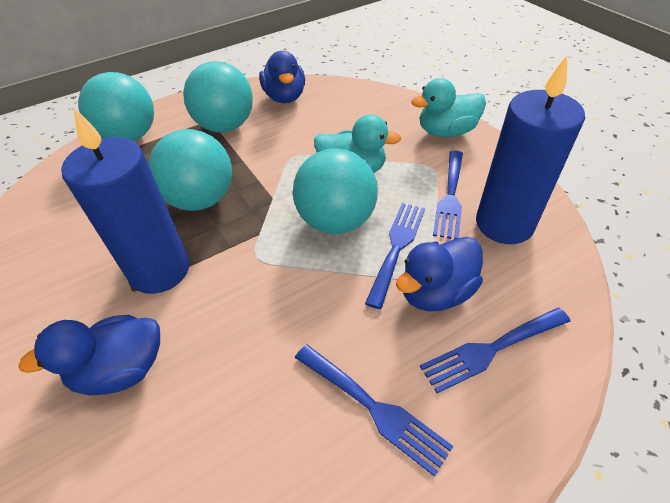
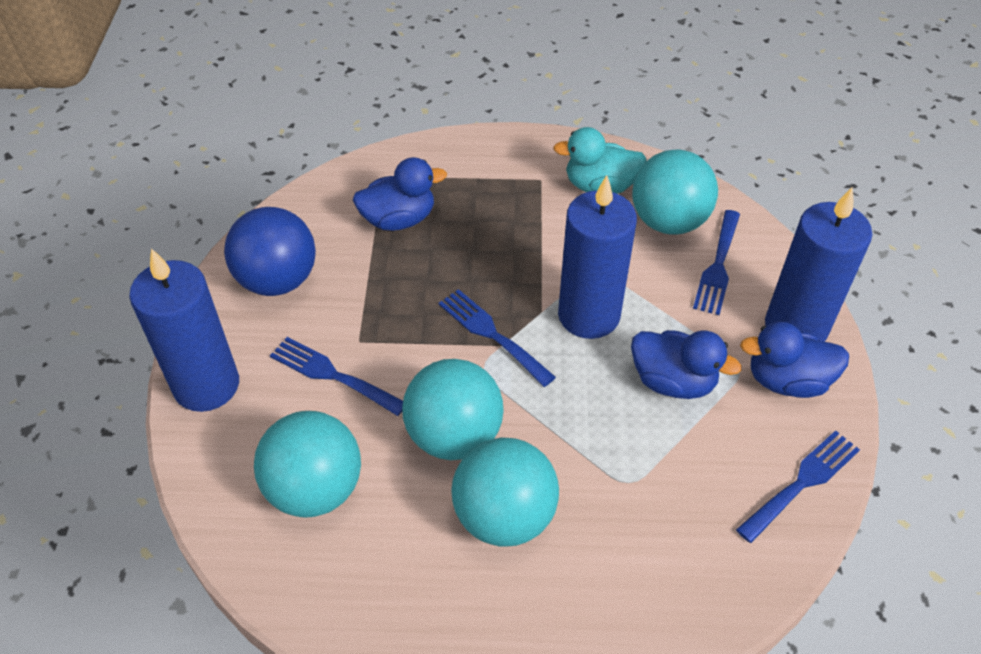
blue ball: none = 0 -> [224,207,316,296] = 1
blue candle: [61,108,189,294] [476,56,585,244] = 2 -> [129,248,239,412] [558,175,637,339] [765,187,872,342] = 3
turquoise duck: [314,115,401,173] [411,78,486,137] = 2 -> [553,127,647,194] = 1

